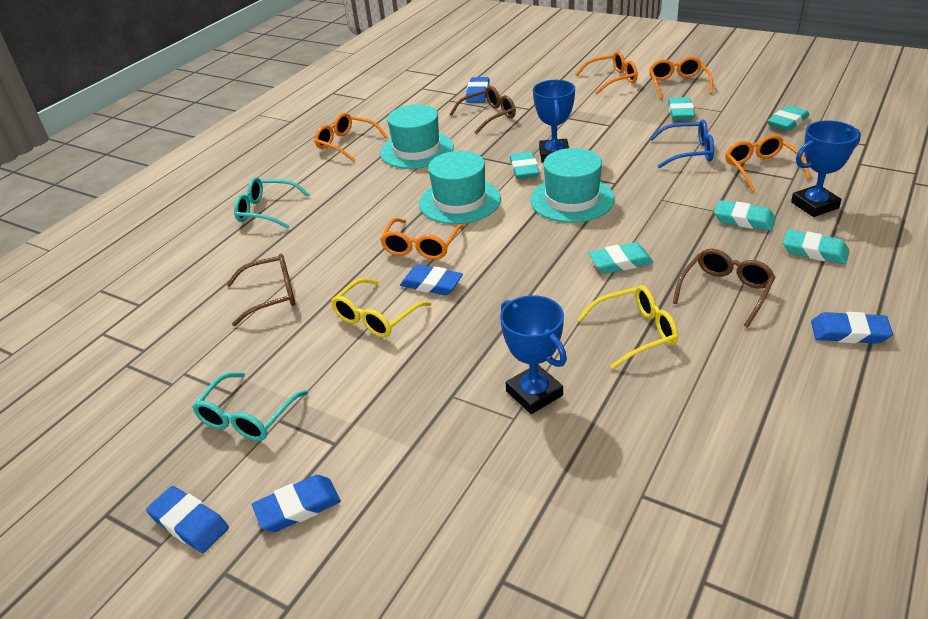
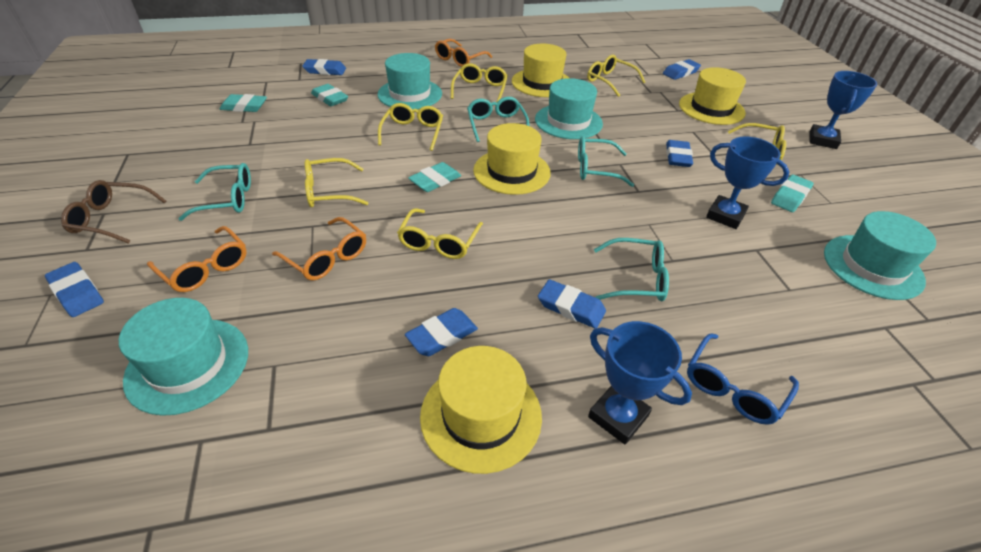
blue eraser: [146,486,229,553] [252,475,341,532] [400,264,463,295] [466,77,489,103] [811,312,893,344] = 5 -> [45,262,104,317] [302,59,346,75] [405,308,478,356] [538,279,606,329] [663,59,701,80] [666,140,693,167] = 6
brown glasses: [227,254,295,326] [450,86,516,134] [673,249,775,328] = 3 -> [61,180,166,244] = 1
orange glasses: [314,113,387,162] [380,218,464,260] [575,51,638,94] [649,57,713,99] [725,134,810,192] = 5 -> [147,226,247,292] [272,217,366,281] [435,39,492,67] = 3
turquoise eraser: [510,152,540,179] [589,242,654,273] [668,97,695,120] [714,200,776,231] [768,105,809,131] [783,229,849,264] = 6 -> [220,94,267,112] [311,84,348,106] [408,162,461,192] [771,174,814,212] = 4
turquoise glasses: [192,372,308,441] [234,177,310,229] = 2 -> [178,163,251,221] [467,97,530,142] [578,136,634,187] [594,238,669,302] = 4
turquoise hat: [380,105,454,169] [419,151,501,224] [530,148,615,223] = 3 -> [119,298,248,416] [378,53,442,109] [535,78,603,139] [824,211,936,300] = 4
yellow glasses: [331,278,431,337] [577,285,678,369] = 2 -> [305,158,368,207] [378,103,443,151] [397,208,483,259] [451,63,508,102] [587,55,645,97] [728,123,787,165] = 6
yellow hat: none = 0 -> [420,346,542,474] [473,123,551,195] [512,44,569,97] [679,67,746,125] = 4

